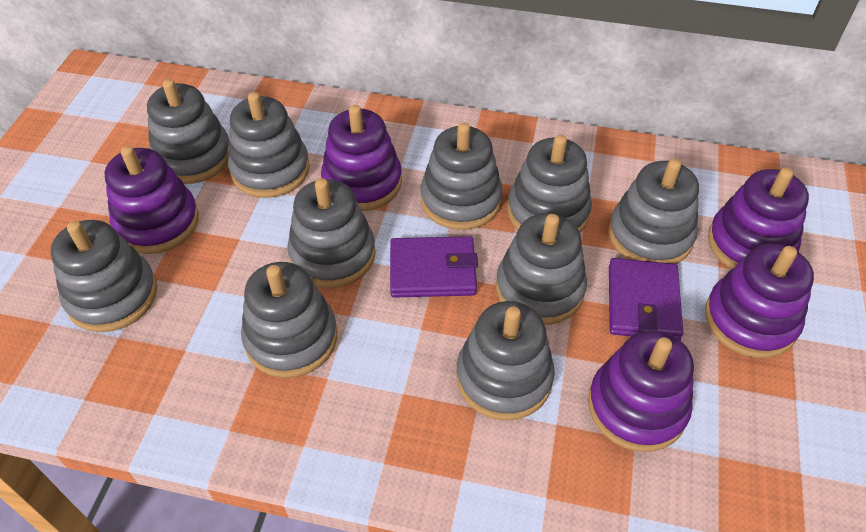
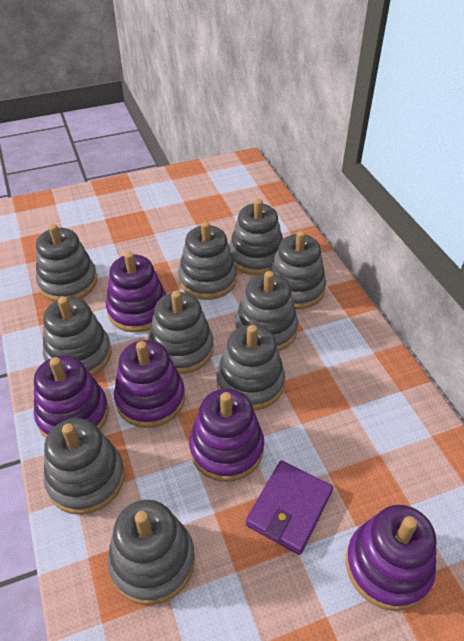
purple wallet: [390,236,478,298] [609,258,683,340] = 2 -> [246,460,333,555] = 1

